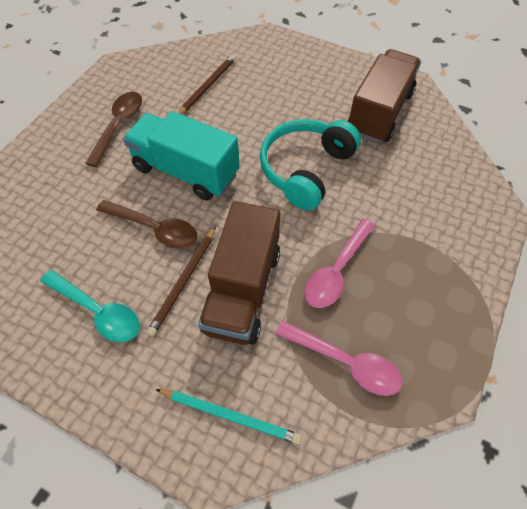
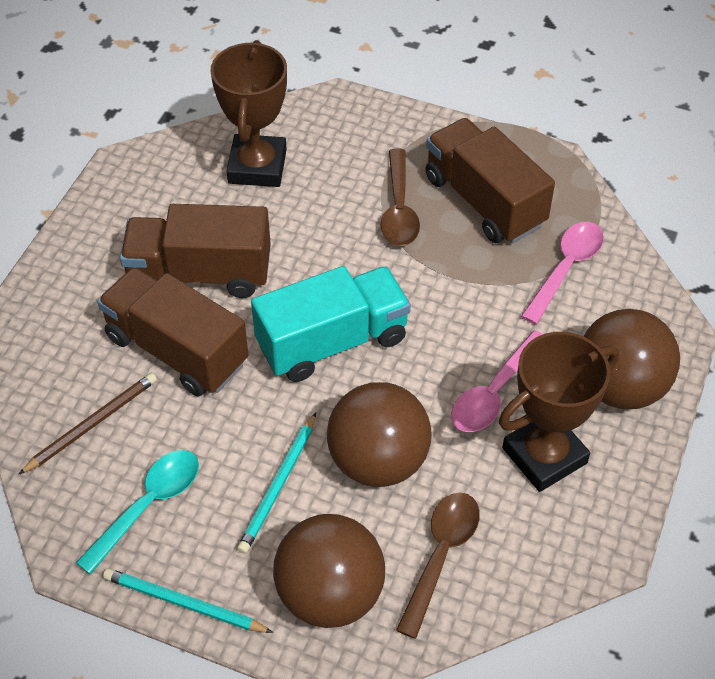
brown ball: none = 0 -> [273,514,385,628] [327,382,432,487] [584,309,680,409] = 3
brown pencil: [147,226,216,336] [178,55,236,114] = 2 -> [18,373,157,475] = 1
brown trophy: none = 0 -> [210,40,287,187] [499,332,619,492] = 2
brown truck: [198,201,280,345] [348,49,421,143] = 2 -> [97,267,248,397] [120,204,271,298] [425,118,555,243] = 3
turquoise headphones: [260,119,361,211] = 1 -> none = 0
turquoise pencil: [155,389,302,444] = 1 -> [103,568,273,633] [237,413,316,554] = 2

